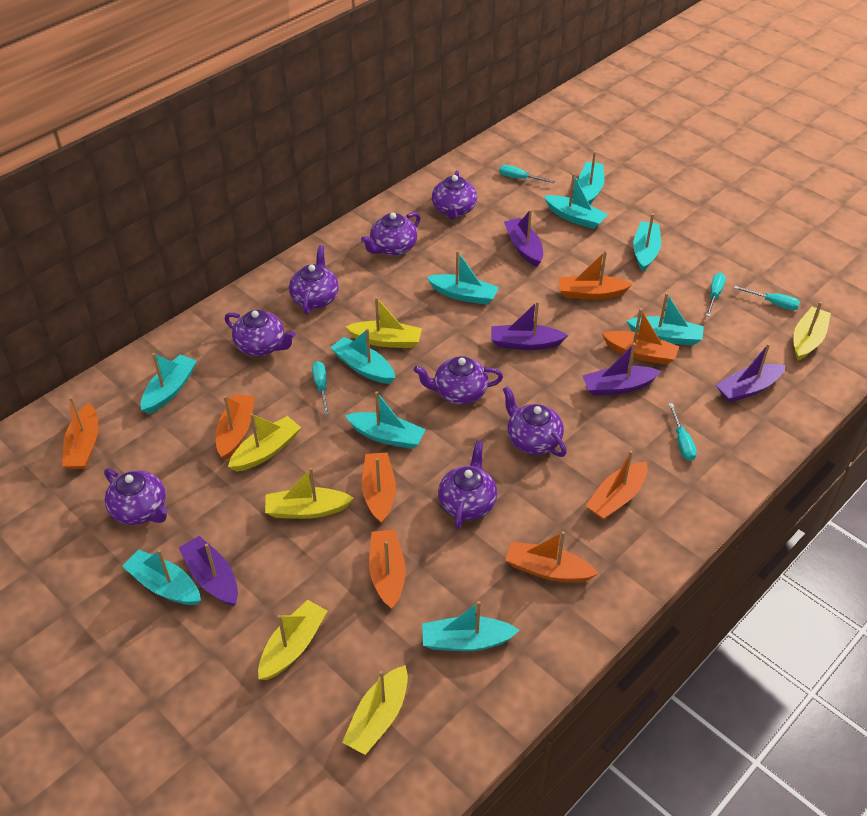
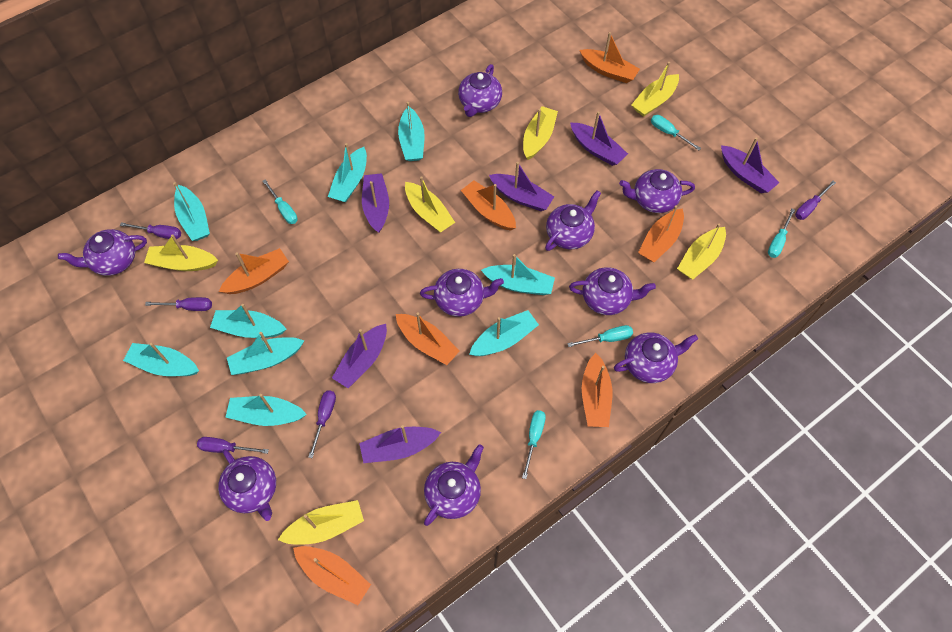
orange boat: [62,397,99,469] [216,394,255,460] [362,452,396,524] [369,529,405,609] [505,531,599,582] [559,251,633,300] [585,450,648,520] [601,308,679,365] = 8 -> [219,248,289,294] [293,546,371,605] [396,312,460,365] [461,180,516,231] [579,32,640,83] [582,353,612,427] [638,205,684,262] = 7
purple boat: [179,536,238,606] [491,301,568,350] [504,210,543,267] [582,343,661,396] [716,343,786,403] = 5 -> [332,324,387,388] [359,425,441,463] [362,173,389,233] [489,162,554,211] [570,112,628,166] [721,138,780,193] = 6
purple screwdriver: none = 0 -> [120,222,181,239] [145,297,212,311] [197,437,269,454] [308,390,336,458] [795,181,836,220] = 5
purple teapot: [104,468,168,525] [225,310,296,356] [289,245,339,314] [361,212,421,256] [414,356,503,405] [432,170,477,220] [438,441,498,529] [503,386,567,457] = 8 -> [58,229,147,276] [218,449,276,521] [420,269,504,317] [424,444,484,526] [458,64,502,117] [545,190,601,251] [569,267,656,315] [614,332,698,383] [619,169,695,213] = 9
turquoise boat: [122,549,201,605] [141,353,197,414] [330,328,395,384] [345,391,426,449] [422,601,520,651] [427,251,499,305] [544,173,608,229] [578,151,604,205] [627,293,704,346] [633,214,661,272] = 10 -> [123,343,199,376] [173,182,210,241] [210,304,287,338] [226,394,307,426] [227,332,304,375] [328,143,367,202] [398,102,425,161] [469,310,539,356] [481,254,555,295] = 9

